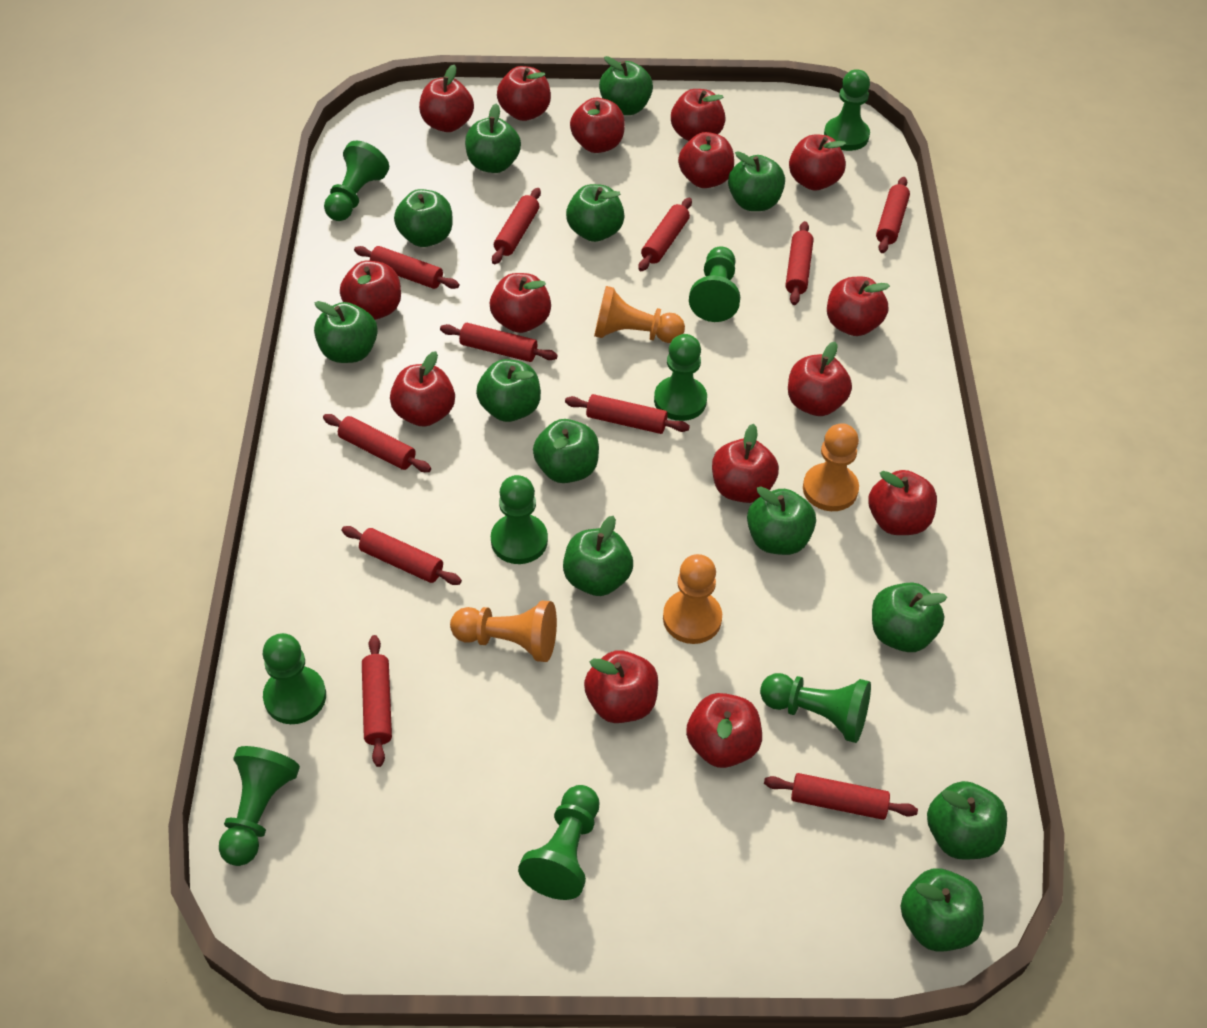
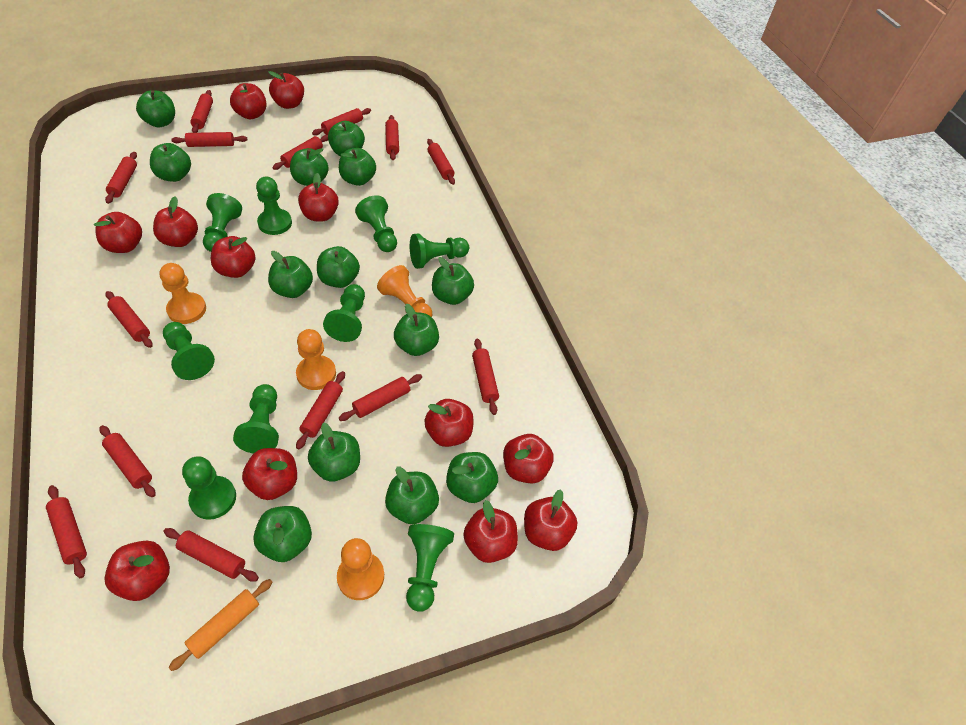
orange rolling pin: none = 0 -> [169,579,272,671] = 1
red apple: [340,261,401,320] [390,351,455,427] [419,65,474,132] [490,273,551,333] [497,66,551,121] [570,98,625,153] [584,650,658,723] [671,89,726,141] [678,132,734,188] [686,693,762,768] [712,424,779,503] [788,342,852,416] [789,134,846,191] [827,277,890,336] [868,470,937,535] = 15 -> [94,212,142,253] [105,541,170,601] [153,197,198,247] [211,236,256,278] [230,83,266,119] [242,448,297,500] [268,71,304,109] [298,173,339,222] [424,399,474,447] [463,500,518,563] [503,434,554,483] [524,489,577,551] = 12
red rolling pin: [323,414,431,472] [341,526,462,585] [354,246,460,289] [362,635,392,767] [440,323,558,362] [492,188,541,264] [565,394,690,434] [638,198,692,271] [764,773,918,820] [785,221,814,305] [876,177,910,253] = 11 -> [46,485,87,578] [100,425,155,497] [105,152,137,204] [106,291,153,348] [164,528,259,581] [171,132,247,147] [190,90,213,133] [272,135,328,170] [296,371,345,449] [312,108,371,136] [339,374,422,421] [385,115,399,160] [427,139,455,185] [472,338,499,415] = 14

